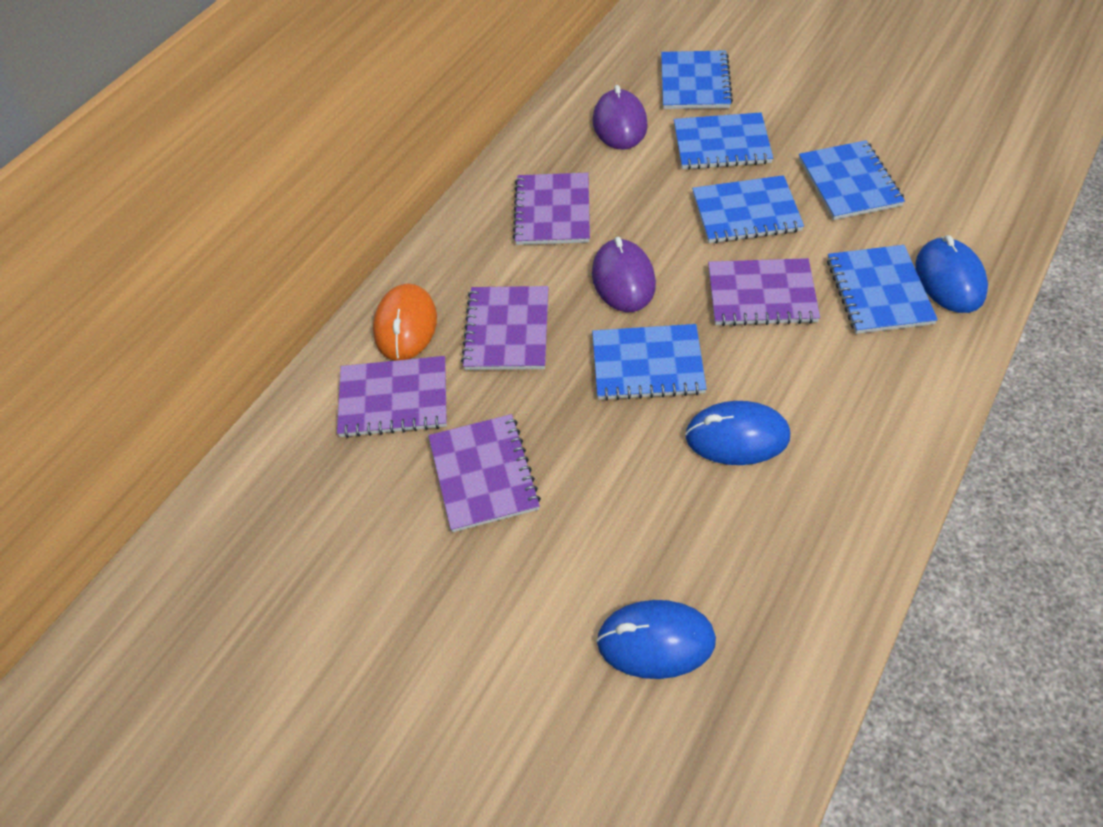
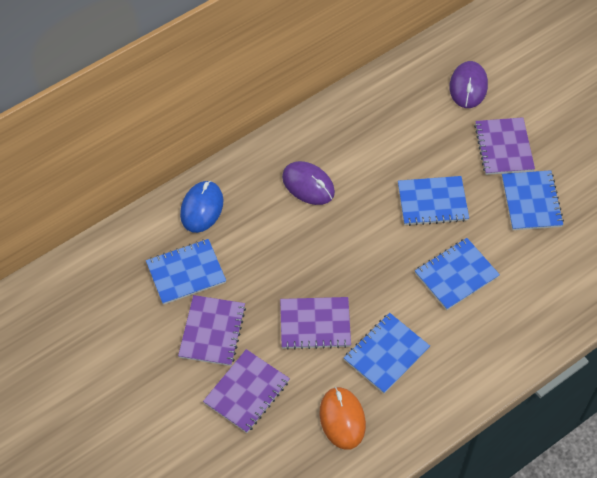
blue mouse: [596,600,716,679] [685,401,790,465] [915,235,988,313] = 3 -> [180,181,223,233] = 1
blue notebook: [592,324,707,401] [661,50,733,109] [674,112,773,170] [692,175,804,243] [799,140,905,220] [827,245,938,334] = 6 -> [146,239,226,305] [344,313,430,393] [398,176,469,226] [415,238,500,310] [502,170,564,230] = 5
purple notebook: [337,356,447,438] [428,414,541,532] [461,286,548,370] [513,173,590,245] [708,258,820,326] = 5 -> [178,295,246,366] [203,349,290,433] [280,297,351,350] [474,117,535,175] = 4

